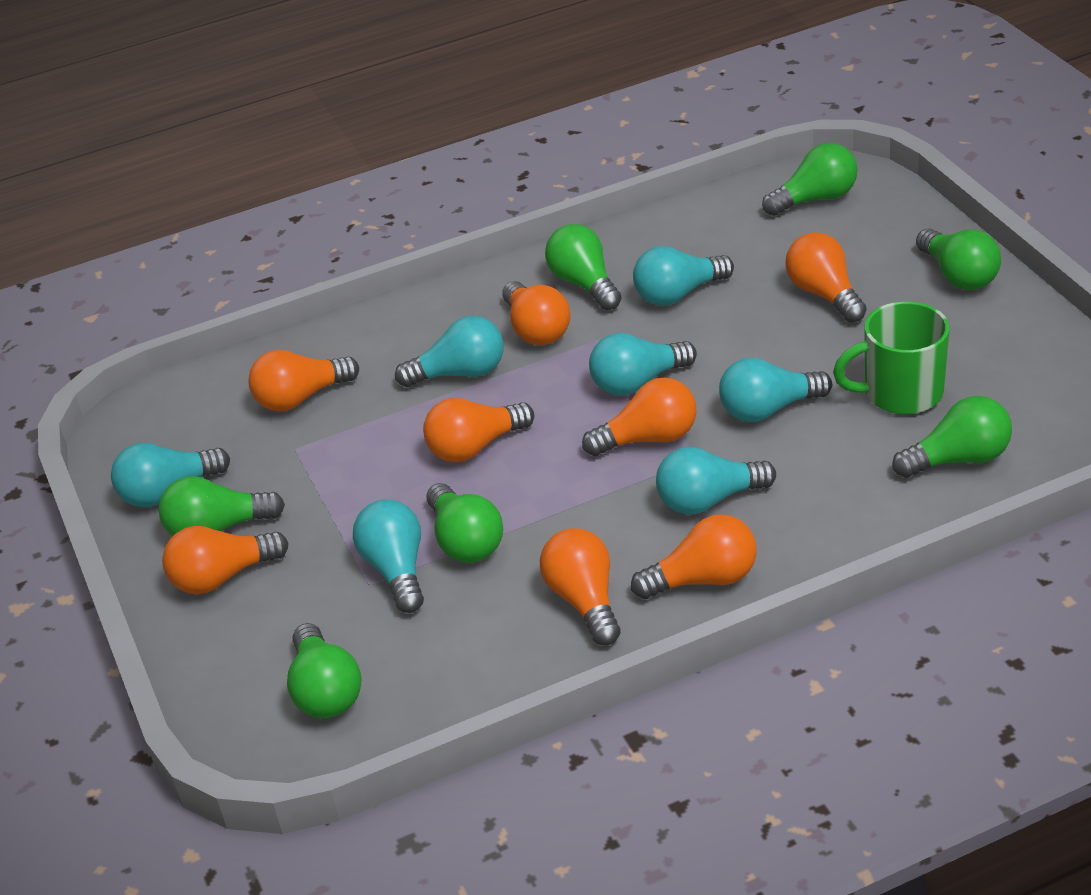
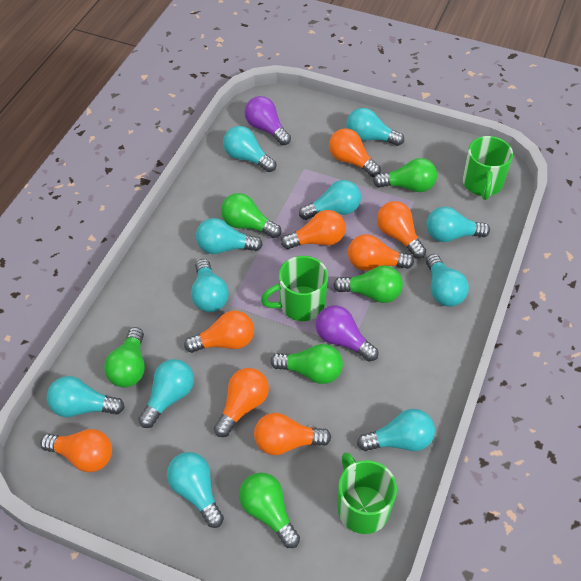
green light bulb: [159,476,285,536] [287,623,362,718] [427,483,503,563] [545,224,622,310] [762,143,857,216] [892,396,1012,478] [916,228,1001,290] = 7 -> [104,327,145,387] [221,193,281,238] [239,473,300,548] [271,344,343,384] [333,266,403,303] [373,158,437,192] = 6
green mug: [833,301,949,414] = 1 -> [261,256,328,321] [337,452,397,534] [463,136,513,200] = 3
purple light bulb: none = 0 -> [244,96,291,145] [316,305,378,361] = 2
turquoise light bulb: [111,443,230,507] [353,500,424,613] [395,316,504,387] [589,333,697,396] [633,246,734,306] [656,447,776,515] [719,358,832,422] = 7 -> [47,376,125,417] [138,359,194,428] [167,452,224,528] [191,259,229,312] [196,218,263,254] [223,126,276,172] [299,180,361,220] [347,108,404,146] [357,409,435,451] [426,207,490,242] [426,254,469,307] = 11

